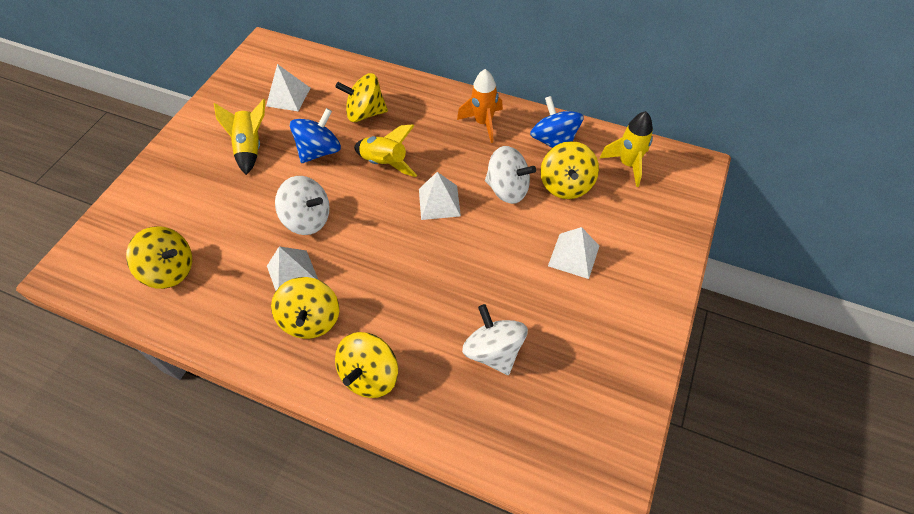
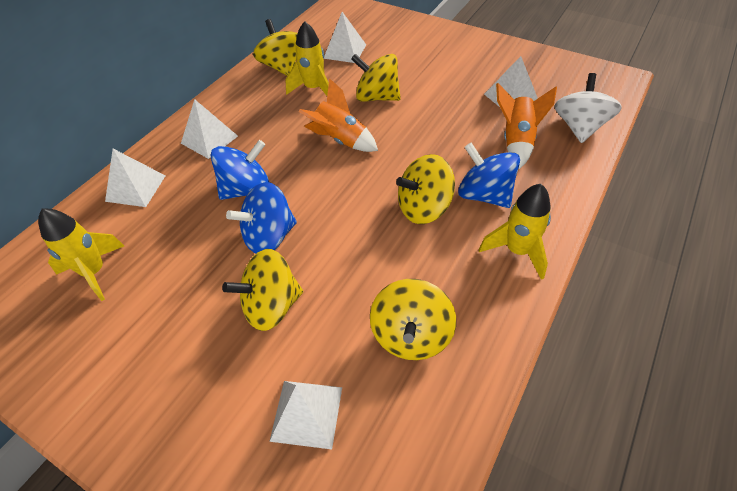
blue spinning top: [290,108,341,163] [530,96,584,148] = 2 -> [211,140,269,200] [226,182,297,254] [458,143,520,208] = 3
orange rocket: [457,69,503,143] = 1 -> [298,78,378,152] [496,83,557,169] = 2
white pyramid: [266,64,310,111] [267,246,318,291] [419,172,461,220] [548,227,599,279] = 4 -> [105,149,165,207] [181,99,238,159] [269,381,342,449] [324,12,366,63] [484,56,538,107] = 5
white spinning top: [275,176,330,235] [462,304,528,375] [485,146,536,204] = 3 -> [554,73,622,143] = 1

